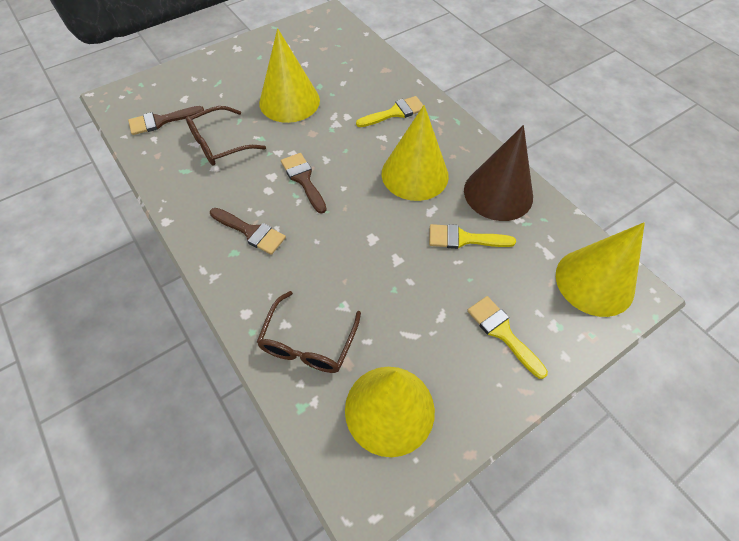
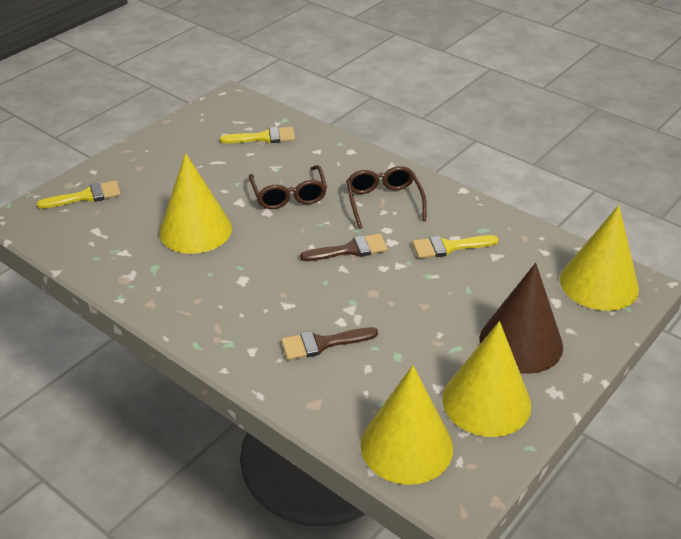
brown brush: [128,106,204,135] [210,208,286,255] [281,153,327,214] = 3 -> [281,327,378,360] [300,234,388,261] = 2

